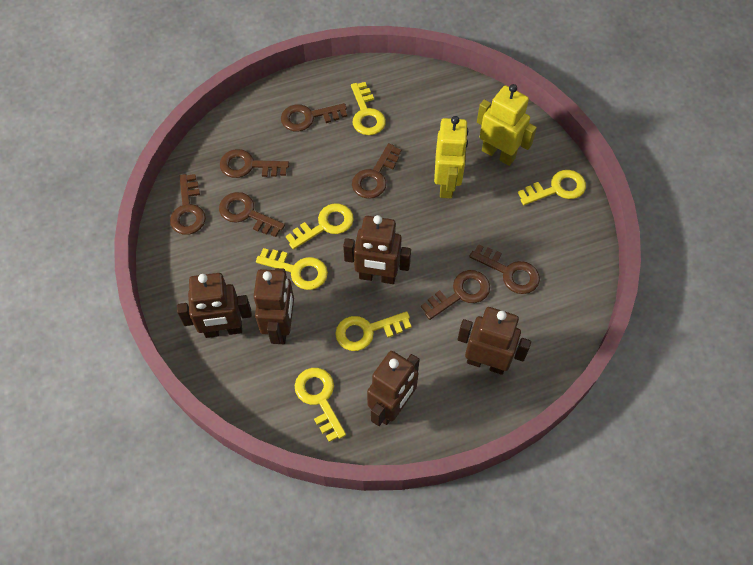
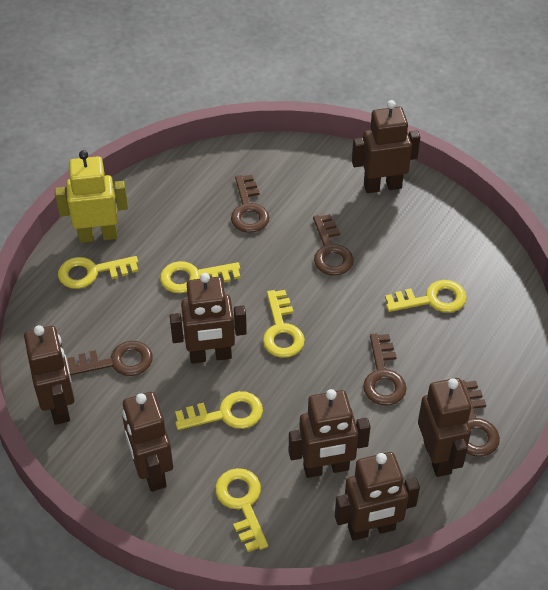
brown key: [170,174,206,235] [219,192,285,237] [220,149,289,178] [281,103,347,132] [352,143,401,199] [421,270,490,320] [469,244,540,294] = 7 -> [67,341,153,376] [231,175,269,233] [313,214,354,276] [363,333,407,406] [462,380,500,457] = 5
brown robot: [177,273,252,338] [253,268,294,344] [343,215,411,284] [367,351,420,426] [458,307,531,375] = 5 -> [24,325,75,425] [122,392,173,492] [170,273,247,364] [289,389,371,478] [335,452,420,540] [352,100,420,193] [418,378,471,477] = 7
yellow robot: [434,116,468,198] [477,84,537,166] = 2 -> [55,150,128,243] = 1

